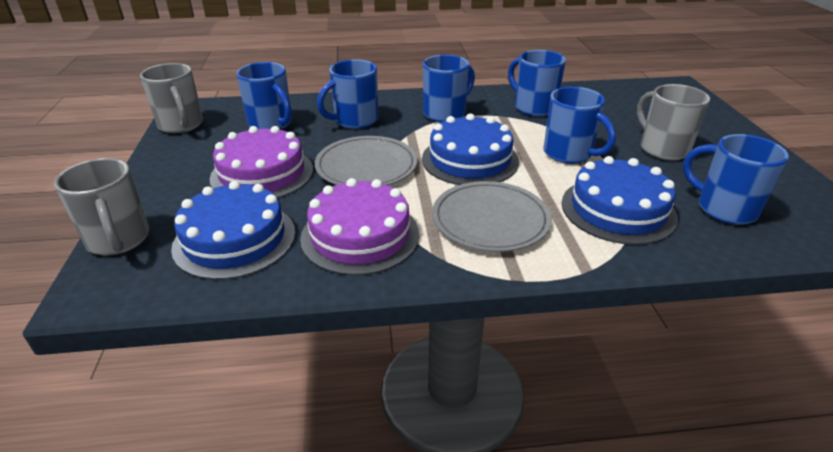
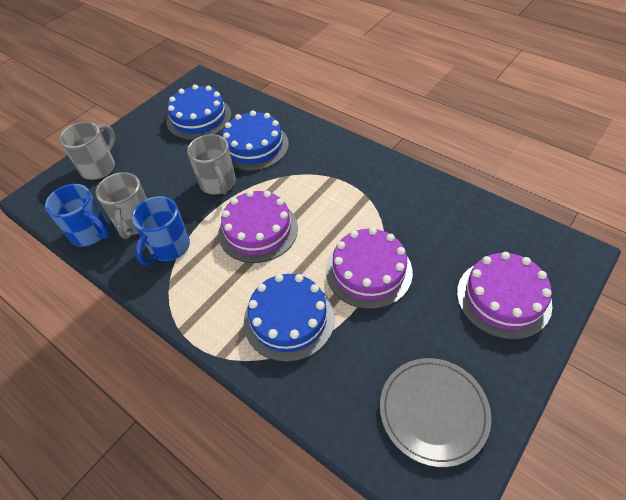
blue mug: [236,62,292,130] [317,59,378,129] [423,55,475,122] [508,50,566,117] [543,87,616,164] [683,134,789,225] = 6 -> [45,184,109,247] [132,196,190,265] = 2
grey plate: [315,136,417,185] [432,181,551,252] = 2 -> [380,358,491,467] = 1
purple cake: [210,126,313,198] [300,178,419,275] = 2 -> [218,190,298,263] [326,227,413,309] [457,252,552,340] = 3

